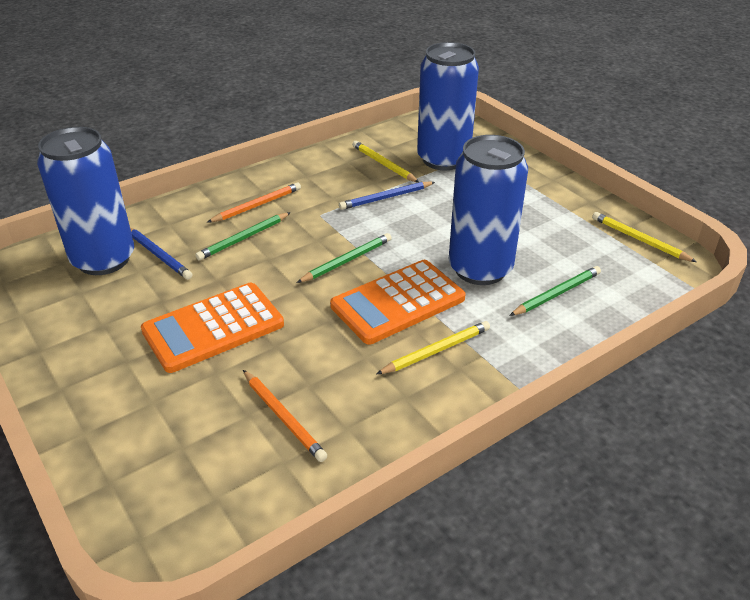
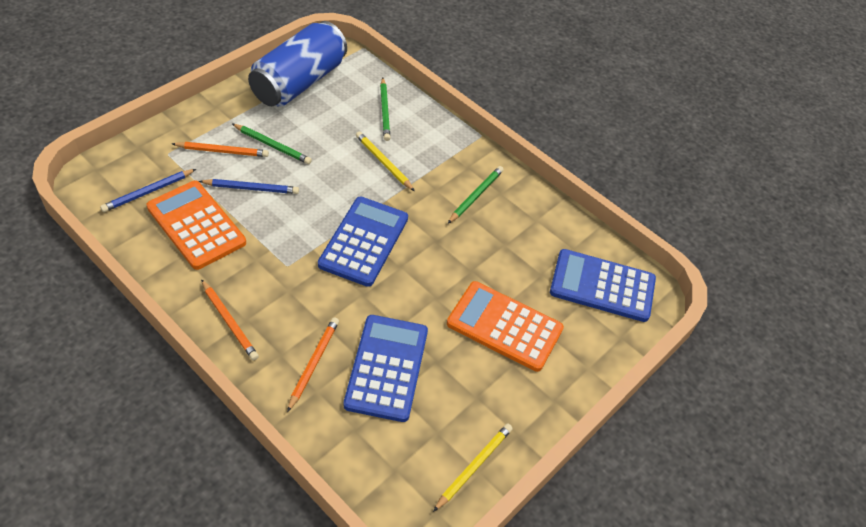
blue calculator: none = 0 -> [318,197,408,287] [344,315,428,422] [550,249,656,322] = 3
blue can: [37,127,134,275] [417,42,479,170] [449,135,528,285] = 3 -> [248,21,347,107] = 1
orange pencil: [207,182,301,223] [243,370,327,462] = 2 -> [172,142,269,157] [201,279,259,361] [287,317,339,412] = 3
yellow pencil: [352,141,419,183] [377,321,490,374] [592,212,696,262] = 3 -> [356,131,415,191] [433,423,513,512] = 2

